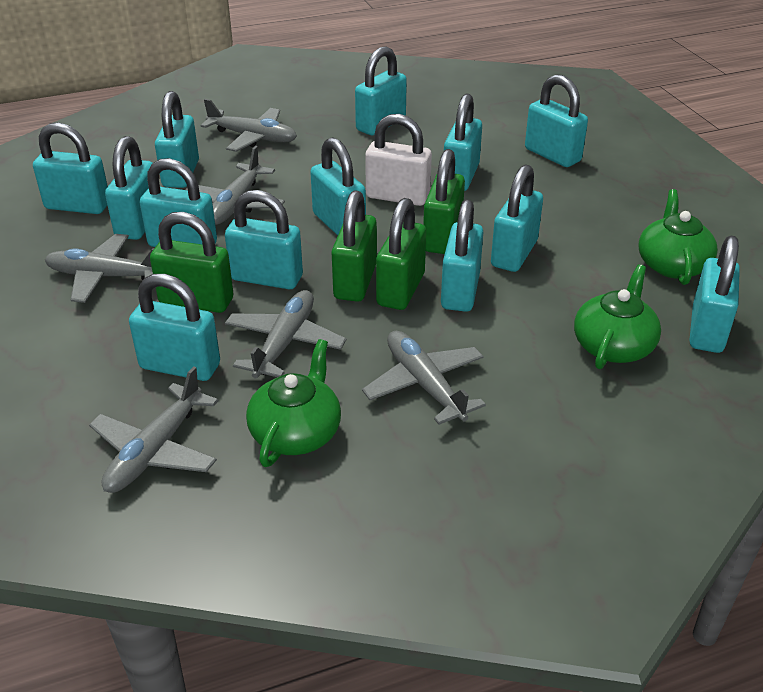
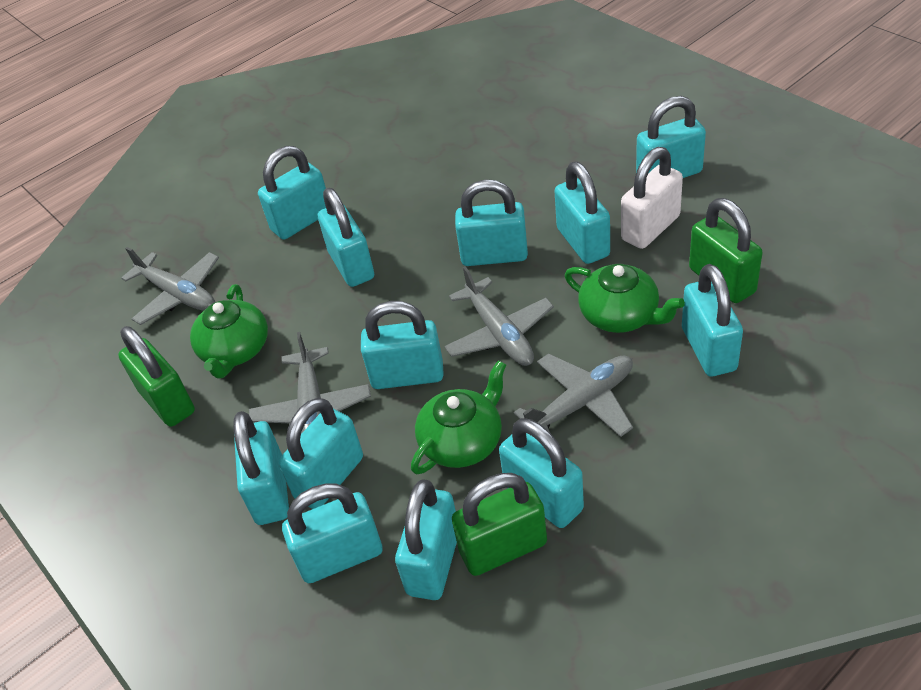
green padlock: [150,212,233,313] [331,190,377,302] [376,198,426,310] [423,149,465,254] = 4 -> [118,326,195,427] [452,473,547,576] [689,198,763,303] = 3
grey plane: [45,234,154,303] [89,366,218,493] [185,146,285,225] [200,99,297,152] [225,290,346,379] [362,331,486,425] = 6 -> [121,247,219,325] [249,332,371,434] [444,267,554,366] [514,354,633,437] = 4
turquoise padlock: [33,122,108,214] [105,136,153,240] [129,274,220,381] [139,158,217,247] [155,91,199,188] [225,190,303,289] [310,137,366,235] [355,46,407,135] [441,199,483,312] [444,93,482,191] [491,164,543,272] [525,74,588,167] [690,236,740,353] = 13 -> [234,411,289,525] [258,146,326,240] [279,398,363,509] [282,484,383,583] [318,188,374,287] [361,301,444,389] [395,480,457,600] [455,179,528,266] [499,418,584,528] [555,162,610,264] [636,96,706,178] [682,264,743,377] = 12

